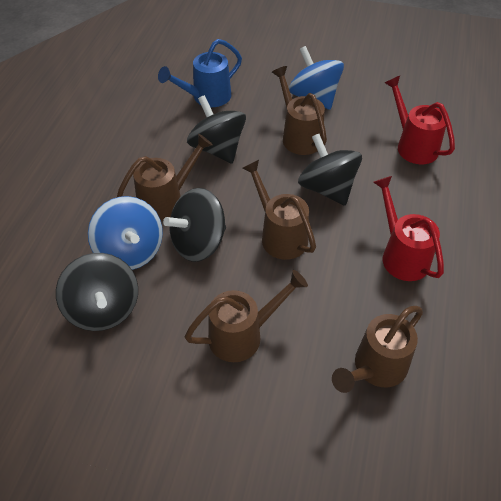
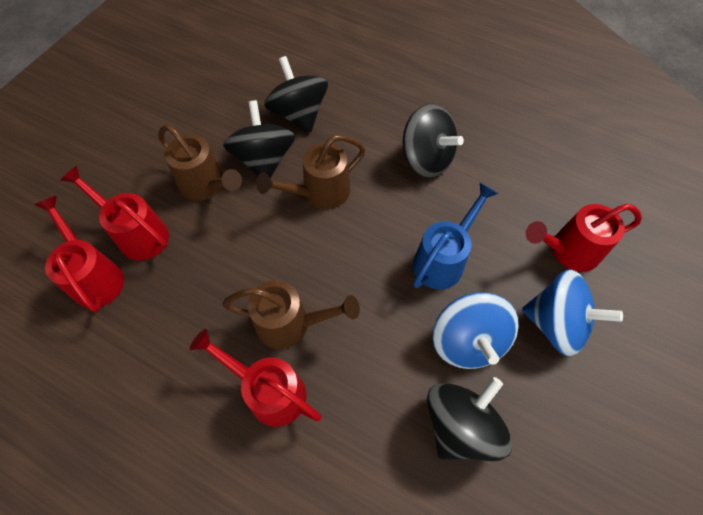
brown watering can: [117,134,213,221] [185,270,308,362] [243,160,316,260] [272,66,327,155] [332,306,423,393] = 5 -> [158,125,242,201] [222,280,360,349] [256,135,365,209] = 3
red watering can: [373,176,444,281] [385,76,455,164] = 2 -> [34,196,124,312] [60,166,169,261] [190,329,322,427] [526,204,642,272] = 4

